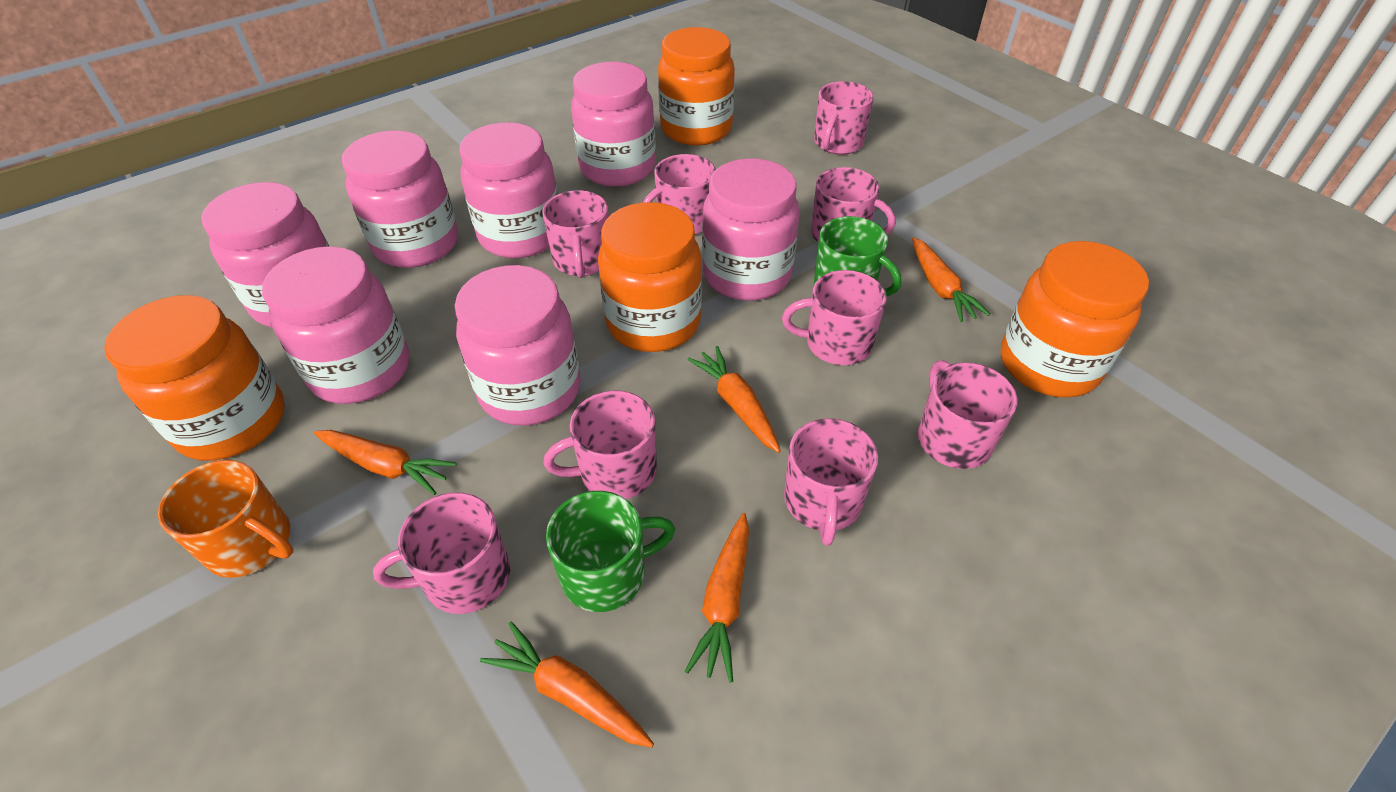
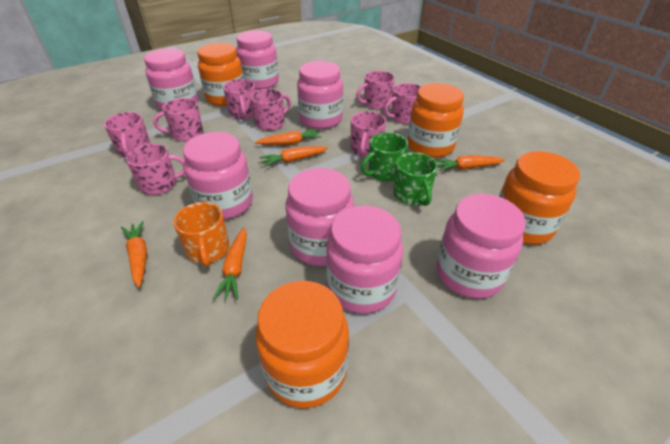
pink mug: [373,492,510,614] [542,190,609,278] [543,390,657,499] [643,154,716,235] [782,270,887,365] [784,418,878,546] [811,167,896,243] [814,81,873,155] [918,360,1018,469] = 9 -> [104,112,151,158] [126,144,185,195] [153,98,203,142] [223,79,255,119] [250,89,291,131] [351,111,386,157] [356,71,395,110] [384,83,421,124] = 8

